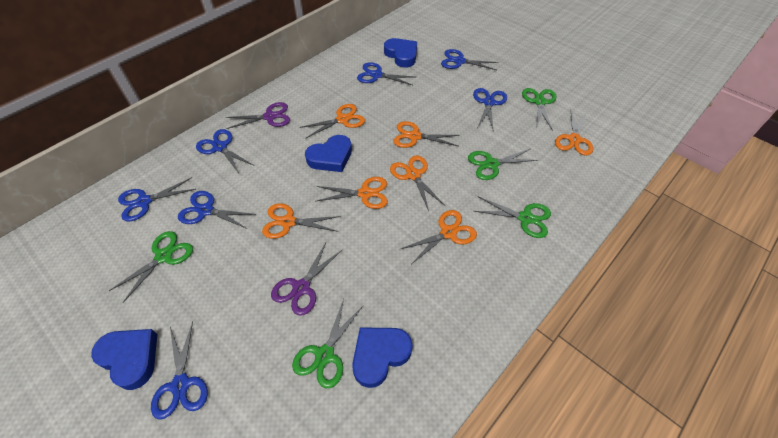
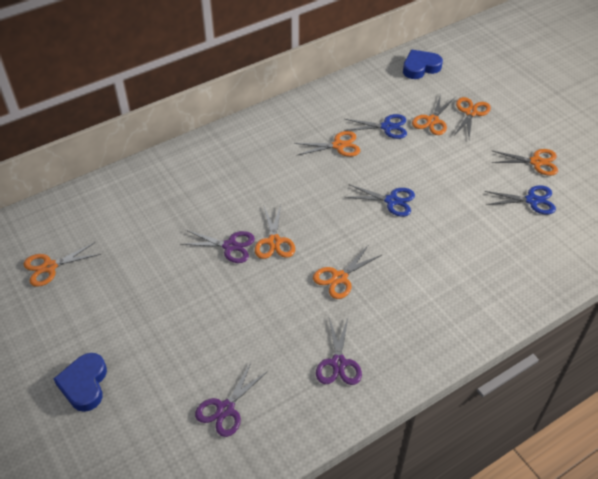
blue heart: [91,329,157,390] [305,135,352,172] [352,327,413,388] [384,38,417,68] = 4 -> [54,353,107,412] [403,50,443,79] = 2
blue scissors: [118,177,196,222] [151,321,208,420] [178,191,256,229] [196,129,253,173] [357,62,414,85] [441,49,499,70] [473,88,507,129] = 7 -> [344,114,407,139] [346,184,415,217] [485,185,556,215] = 3
green scissors: [109,231,193,302] [292,299,363,388] [468,149,538,180] [474,197,551,238] [522,88,556,131] = 5 -> none = 0
purple scissors: [226,102,290,129] [271,243,343,315] = 2 -> [180,230,255,263] [195,363,268,437] [316,318,362,385] = 3

